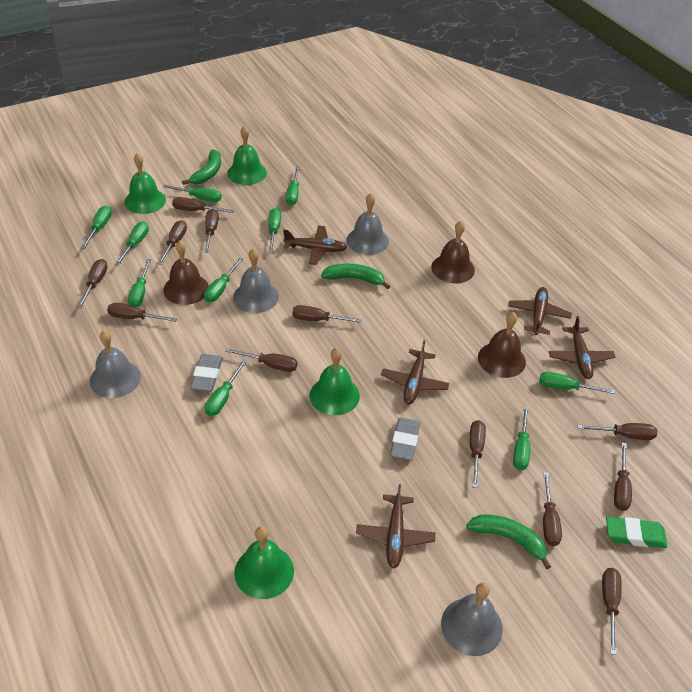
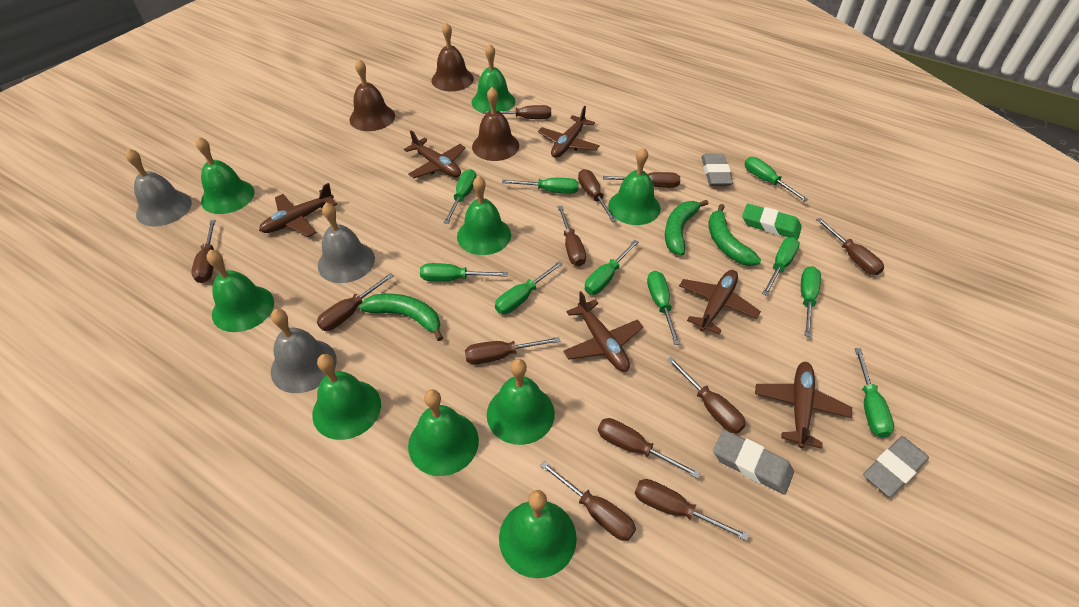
brown plane: [283,226,347,265] [356,484,435,569] [381,340,449,404] [508,287,572,335] [549,316,615,379] = 5 -> [259,183,337,237] [404,131,466,178] [538,106,600,158] [563,291,643,372] [679,270,761,335] [755,362,852,449] = 6
green bell: [124,153,166,214] [227,126,267,185] [234,526,294,599] [310,348,360,415] = 4 -> [196,137,255,214] [207,250,274,332] [312,354,381,440] [408,389,479,476] [457,176,511,255] [472,44,515,113] [487,359,555,445] [499,490,577,578] [608,147,661,225] = 9
grey bell: [90,330,141,398] [233,248,279,313] [346,193,389,255] [441,582,503,656] = 4 -> [125,148,192,226] [271,309,337,393] [318,202,375,283] = 3
grey eraser: [190,354,223,392] [390,418,420,460] = 2 -> [701,154,733,186] [713,430,794,495] [863,436,929,497] = 3

